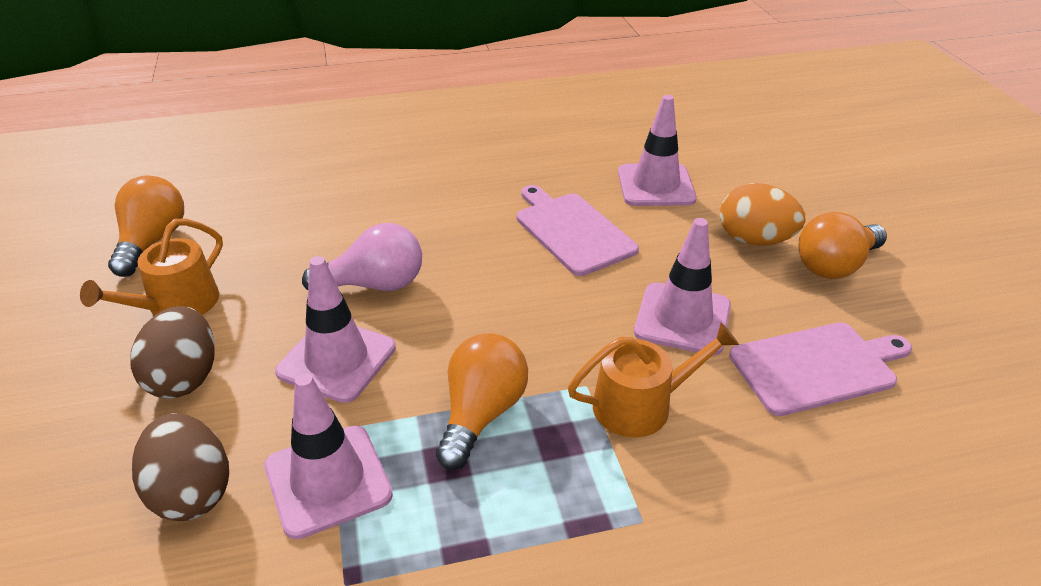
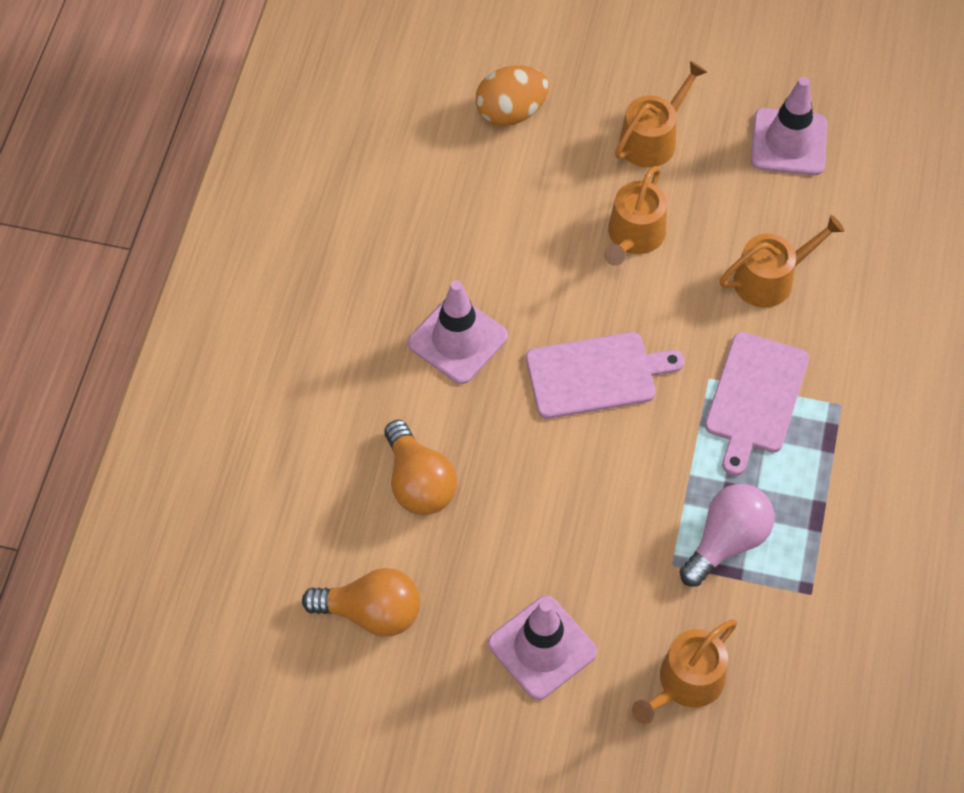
brown egg: [130,306,215,399] [132,413,229,521] = 2 -> none = 0
orange light bulb: [108,175,184,277] [436,333,528,470] [798,212,887,279] = 3 -> [302,568,420,637] [384,420,457,515] = 2
orange watering can: [80,219,223,316] [568,323,739,438] = 2 -> [604,166,667,266] [615,61,707,168] [632,620,738,724] [719,215,845,308] = 4
pink traffic cone: [264,373,393,540] [275,256,396,403] [618,95,697,206] [634,218,731,355] = 4 -> [408,280,508,384] [488,595,597,700] [751,77,827,175] = 3

